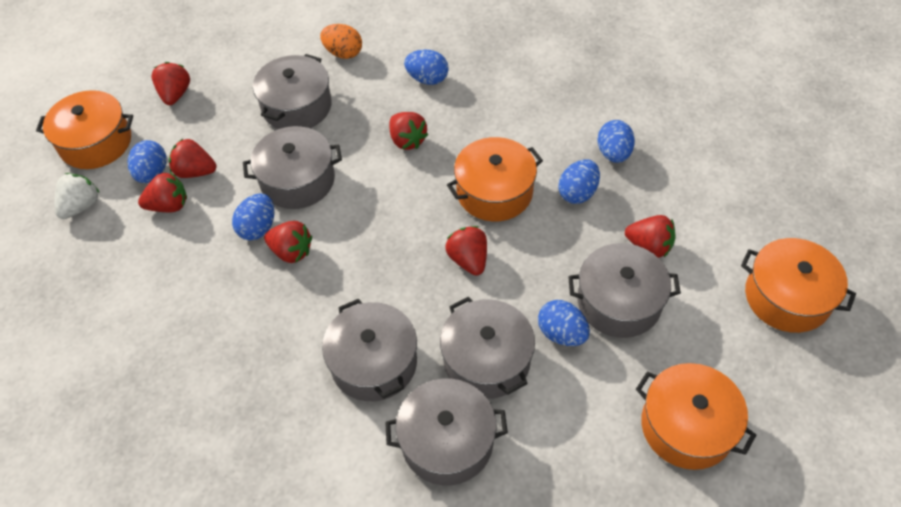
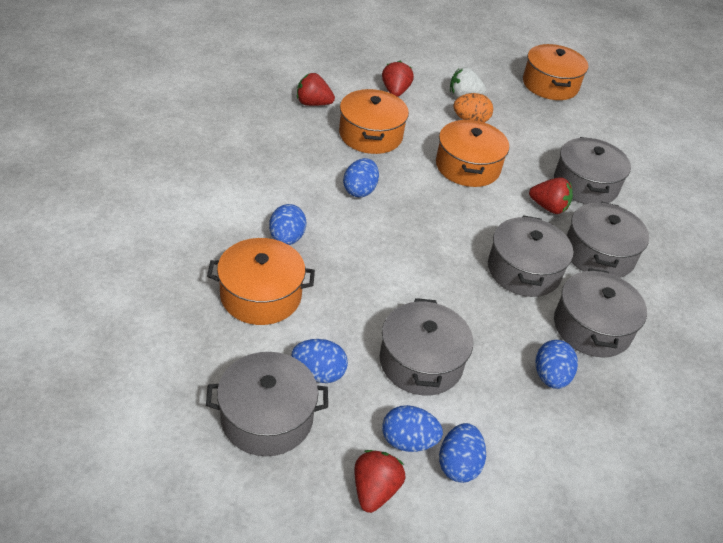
red strawberry: [138,172,187,212] [152,62,190,105] [169,139,217,178] [264,221,312,263] [389,112,428,150] [445,226,487,276] [625,215,676,258] = 7 -> [297,73,335,106] [354,450,405,513] [382,61,414,97] [529,177,573,214] = 4

